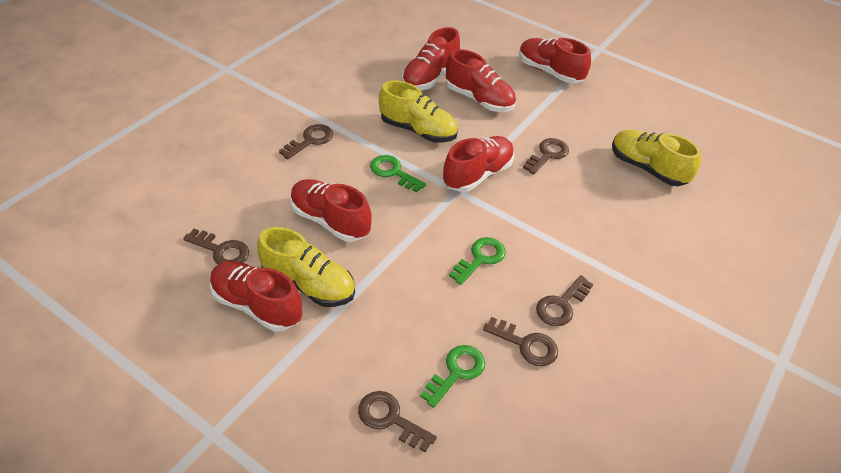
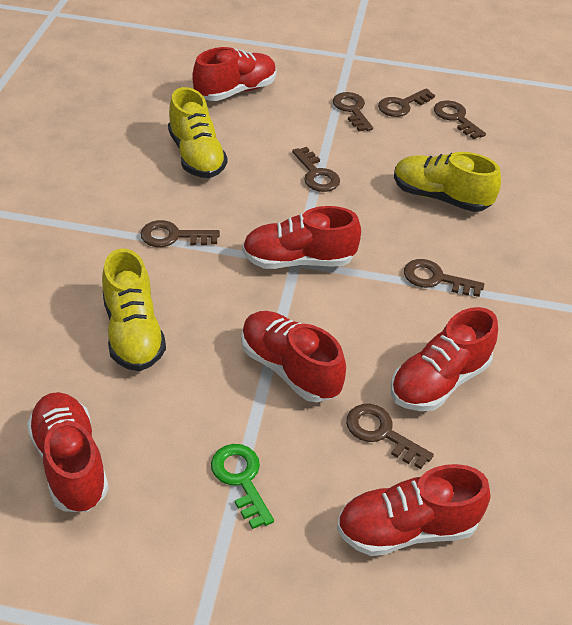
brown key: [183,229,249,265] [279,124,333,159] [358,391,437,452] [483,317,558,366] [523,138,569,174] [536,275,593,326] = 6 -> [140,220,220,247] [292,147,340,192] [333,92,373,132] [346,404,434,469] [378,89,435,117] [404,259,484,297] [434,101,486,139] = 7
green key: [370,155,426,193] [420,345,485,408] [449,237,506,285] = 3 -> [211,444,274,529] = 1

